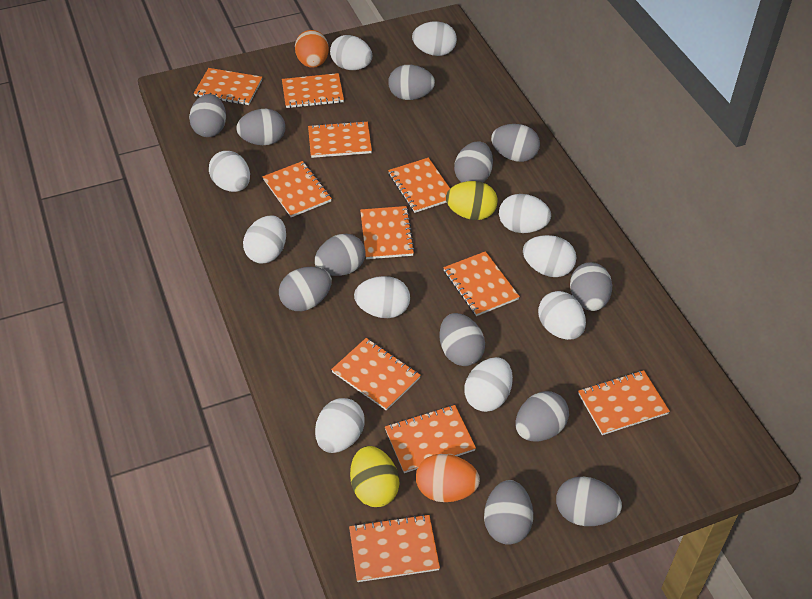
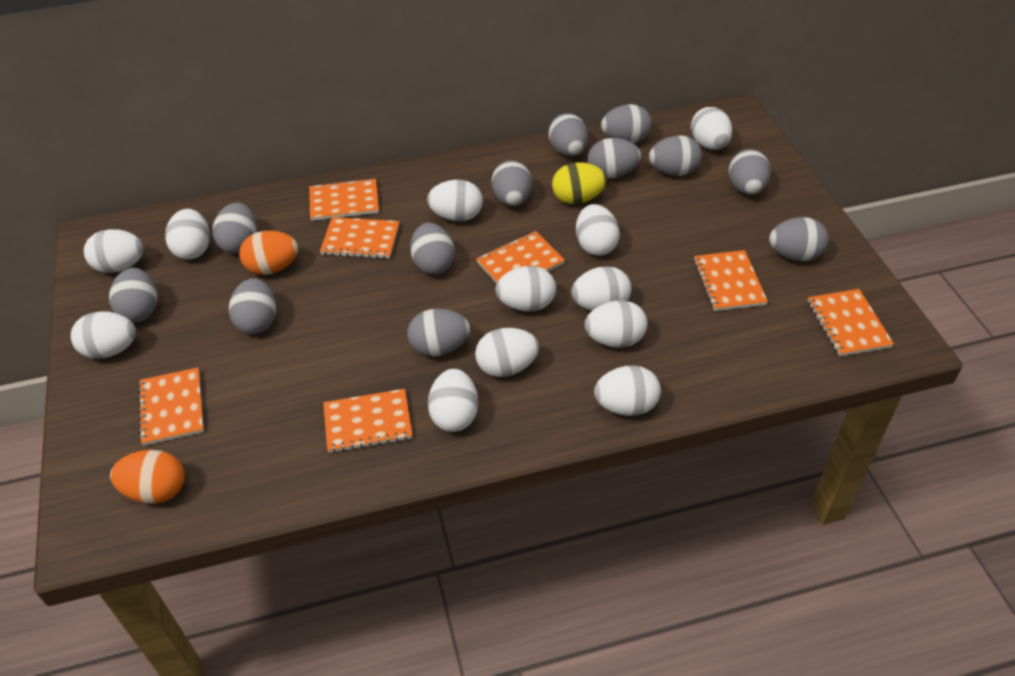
orange notebook: [194,68,262,105] [263,161,332,217] [282,73,344,108] [308,121,372,158] [331,338,421,411] [349,514,440,582] [360,206,415,259] [385,405,476,473] [388,158,450,213] [443,251,520,316] [578,370,670,435] = 11 -> [138,368,204,446] [309,178,379,221] [320,217,399,259] [323,389,412,453] [476,231,565,283] [693,250,768,311] [808,289,894,356] = 7
white egg: [209,151,250,192] [243,215,286,263] [315,398,365,453] [330,35,372,70] [354,276,410,318] [412,21,457,56] [465,357,513,412] [499,194,551,233] [523,235,576,277] [538,291,586,340] = 10 -> [71,311,136,359] [84,229,144,273] [165,209,210,260] [427,180,483,221] [428,369,478,432] [475,328,539,377] [495,266,556,312] [571,266,631,311] [576,204,620,256] [585,300,648,348] [594,365,661,416] [691,107,732,150] = 12
yellow egg: [350,446,399,507] [446,181,498,220] = 2 -> [552,162,607,204] = 1

